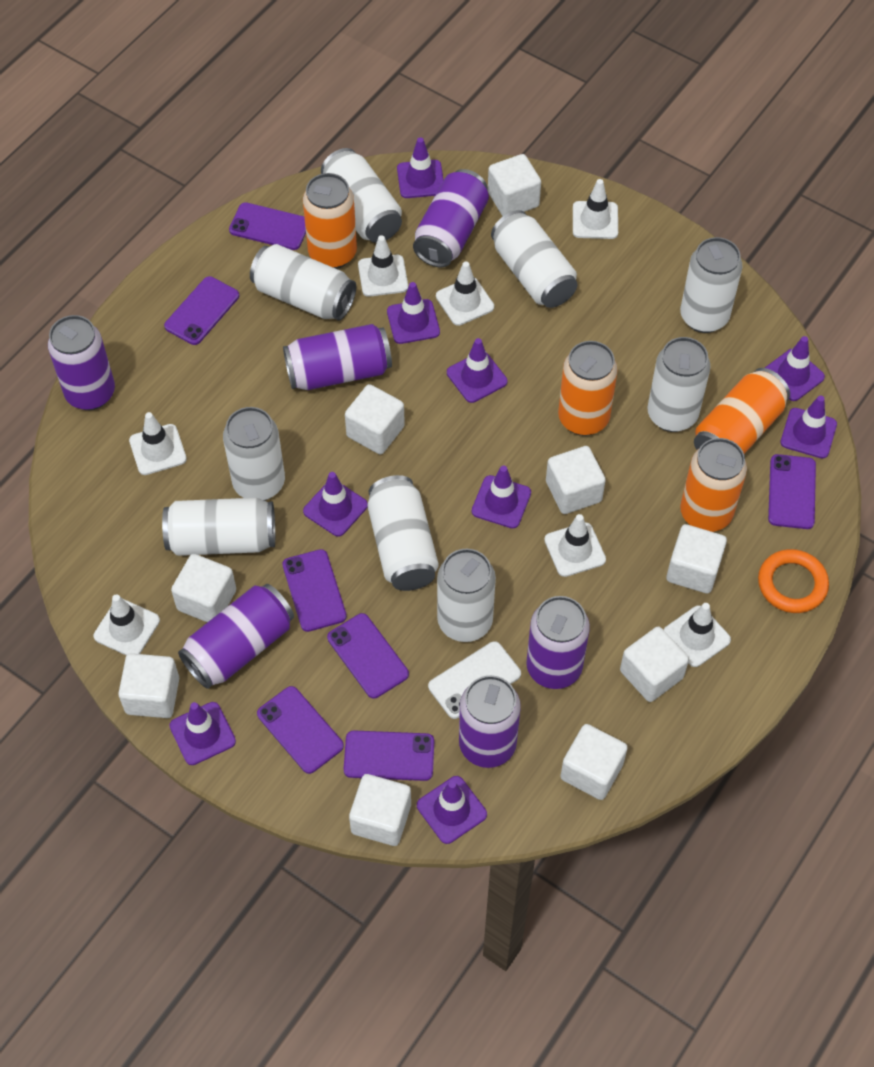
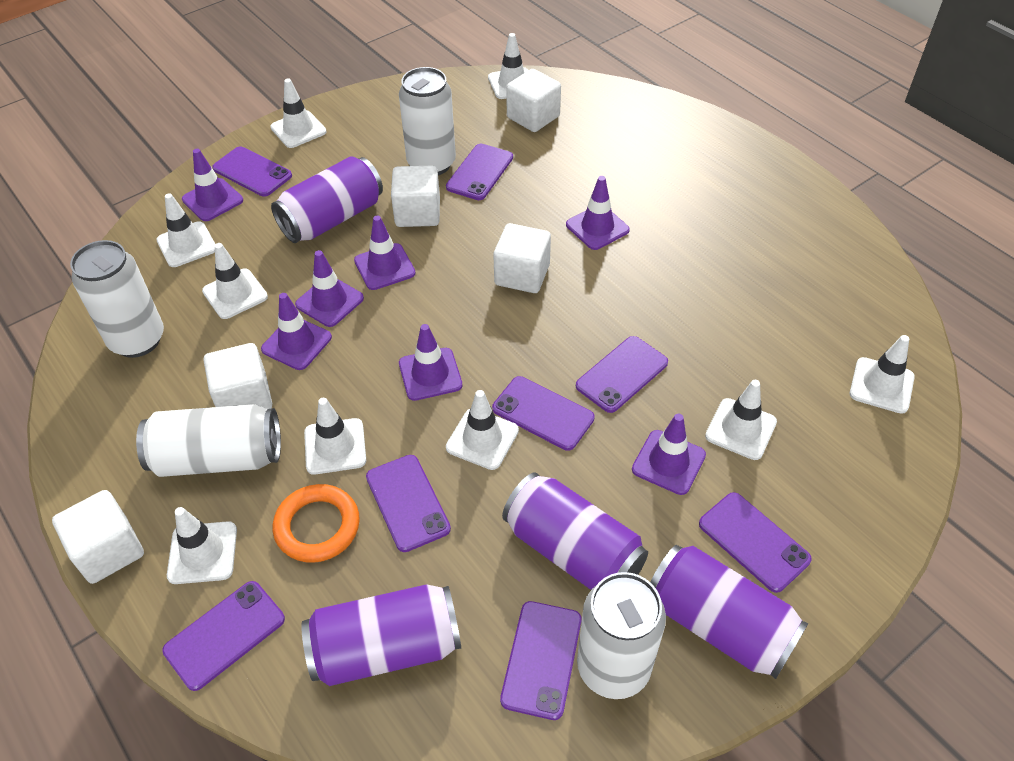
orange can: [303,173,357,269] [558,341,618,436] [680,438,747,532] [694,368,790,454] = 4 -> none = 0
purple can: [48,315,115,410] [178,584,294,689] [283,324,392,390] [413,169,489,267] [459,675,521,768] [526,596,590,689] = 6 -> [271,156,383,243] [301,584,461,686] [502,472,648,590] [650,545,808,679] = 4
purple phone: [164,276,239,345] [229,202,306,250] [257,686,344,774] [282,549,347,632] [327,613,409,699] [344,730,434,781] [768,454,816,529] = 7 -> [162,581,285,691] [212,146,292,197] [366,455,451,552] [446,144,513,200] [492,376,595,451] [500,601,581,720] [576,336,668,413] [699,492,812,593] = 8
purple traffic cone: [169,702,236,765] [303,472,368,537] [387,282,440,344] [397,137,444,198] [417,776,487,844] [447,338,507,403] [472,466,531,528] [765,336,825,401] [780,395,837,459] = 9 -> [182,149,243,221] [261,293,332,370] [295,250,364,327] [354,215,415,290] [399,324,462,401] [566,176,630,250] [632,414,706,495] = 7
white can: [162,498,275,556] [223,407,285,500] [250,244,356,321] [321,148,402,243] [367,475,438,591] [437,548,496,642] [491,210,578,308] [647,337,711,432] [680,237,742,333] = 9 -> [70,240,164,358] [136,404,281,477] [399,67,456,175] [577,572,666,699] = 4
white cube: [118,653,179,718] [171,554,236,622] [345,384,405,454] [349,774,411,846] [488,154,541,216] [546,446,606,514] [560,724,628,800] [620,626,689,702] [667,524,727,593] = 9 -> [52,490,144,584] [204,343,272,409] [391,166,440,227] [493,223,551,293] [506,69,561,132] = 5
white phone: [428,641,521,719] = 1 -> none = 0
white traffic cone: [94,594,160,656] [129,412,187,475] [358,235,408,297] [436,262,494,326] [544,514,606,577] [573,179,618,239] [664,603,731,667] = 7 -> [156,193,215,267] [167,507,237,584] [202,243,268,319] [270,79,327,148] [304,398,366,475] [446,390,519,470] [488,33,528,99] [705,380,777,460] [850,335,915,414] = 9

